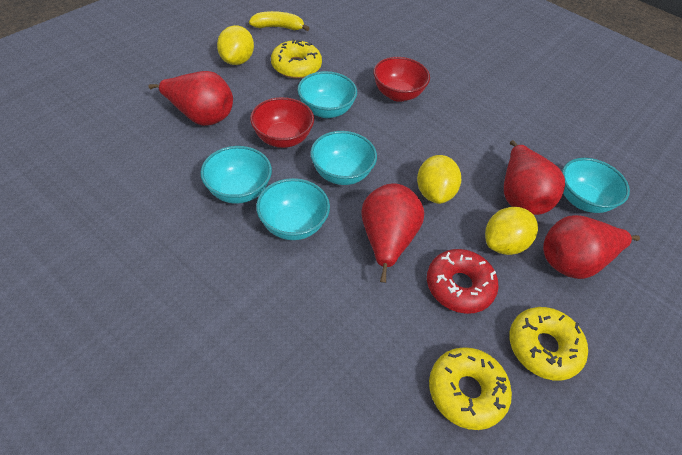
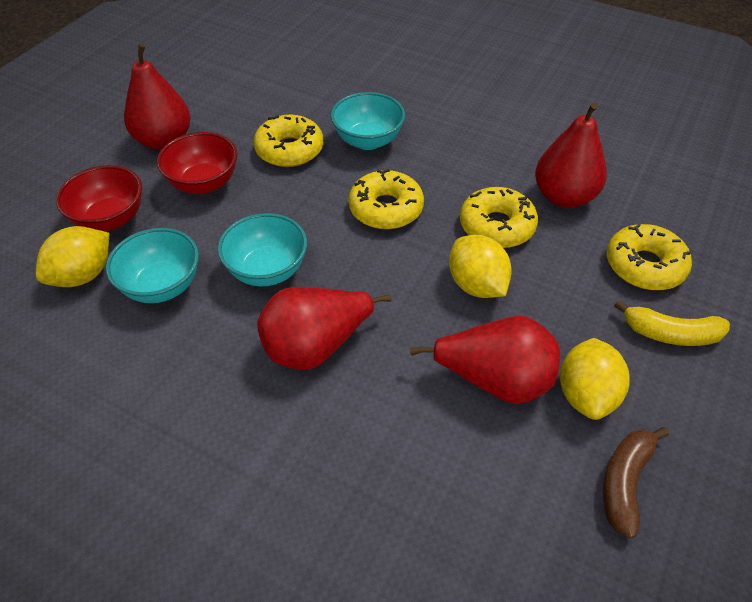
brown banana: none = 0 -> [603,427,669,539] = 1
red donut: [427,249,499,314] = 1 -> none = 0
turquoise bowl: [201,146,272,203] [256,178,330,240] [297,71,357,118] [310,131,377,185] [562,158,630,213] = 5 -> [106,228,199,303] [218,213,307,287] [331,92,405,150] = 3
yellow donut: [271,39,322,78] [429,347,512,430] [509,307,588,381] = 3 -> [254,115,323,167] [348,169,424,229] [460,187,538,248] [607,224,692,290] = 4

